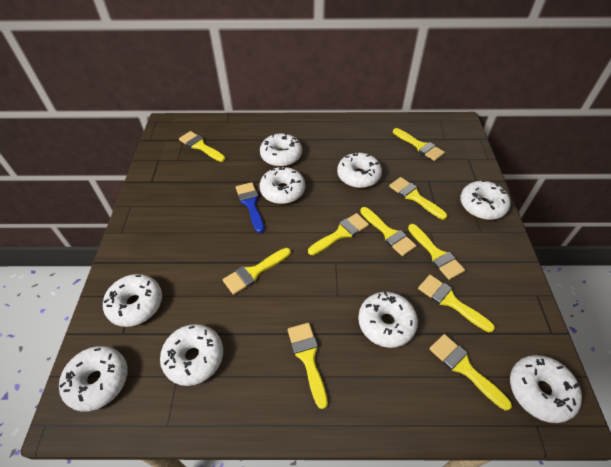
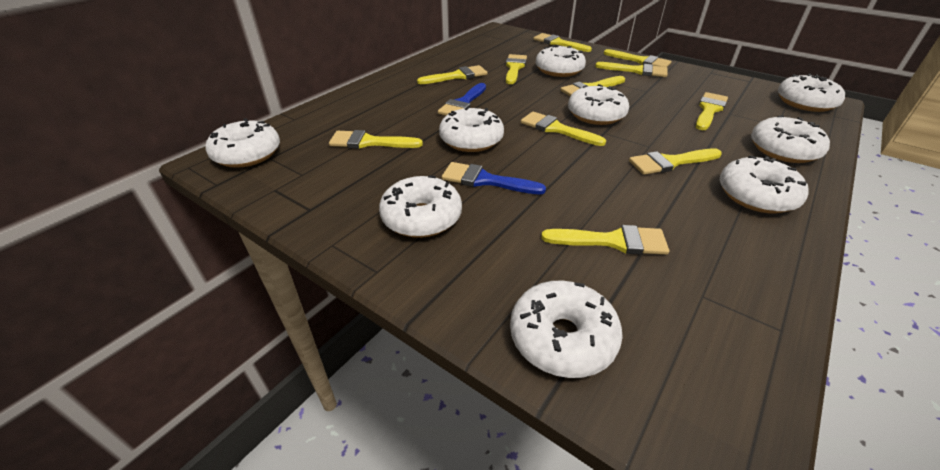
blue brush: [236,182,264,233] = 1 -> [438,83,486,116] [442,162,546,195] = 2
yellow brush: [179,131,225,162] [223,248,291,295] [288,323,328,409] [308,213,369,255] [360,207,417,256] [389,177,447,219] [393,128,445,161] [408,224,465,280] [418,275,495,332] [429,334,512,410] = 10 -> [329,130,423,149] [417,65,488,84] [506,54,527,84] [521,112,606,146] [533,33,592,52] [541,225,669,255] [560,76,625,96] [595,62,667,77] [604,49,671,67] [629,148,722,175] [696,92,728,130] = 11

